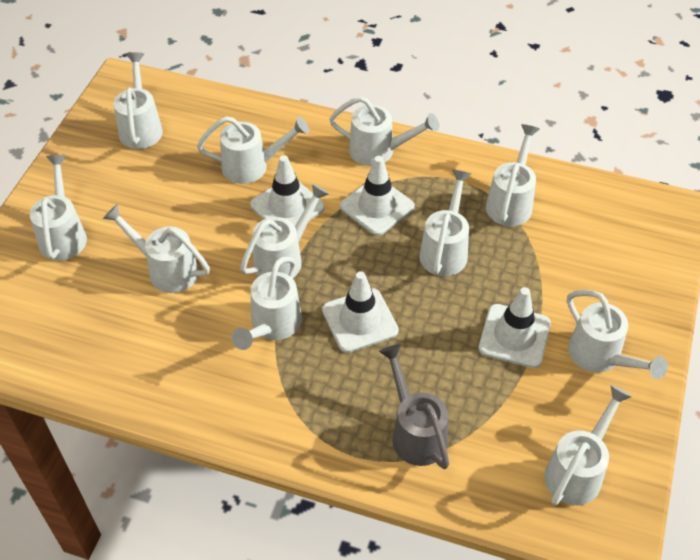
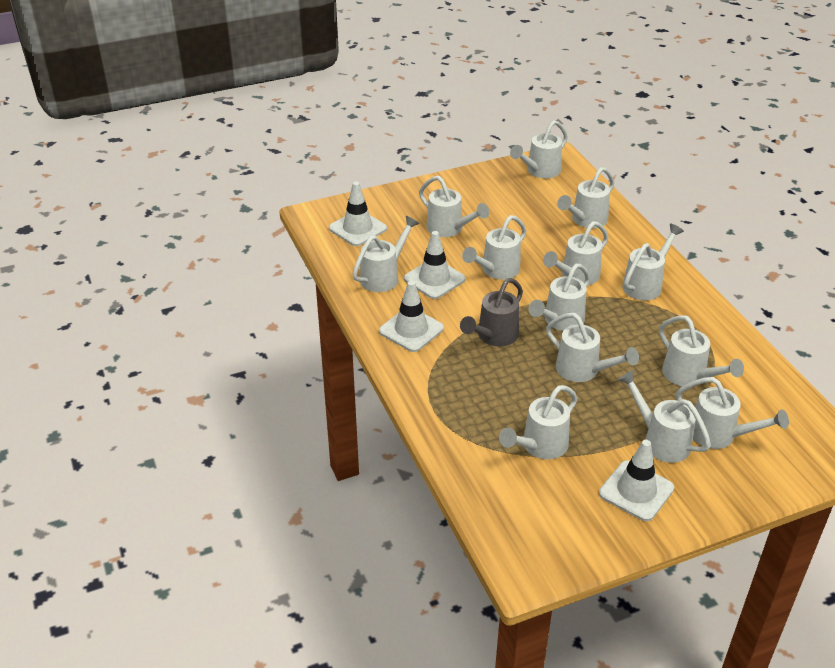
white watering can: [30,155,87,261] [103,204,210,293] [114,52,163,149] [197,116,309,184] [232,256,302,350] [240,184,329,278] [329,96,439,166] [419,170,471,276] [486,124,540,226] [544,385,632,506] [567,290,668,379] = 11 -> [352,216,420,292] [419,176,489,237] [462,215,527,280] [499,385,577,459] [510,120,568,178] [529,264,590,331] [543,221,609,285] [546,313,639,382] [557,167,614,228] [618,370,711,463] [622,224,684,301] [659,315,744,386] [676,377,789,449] = 13

